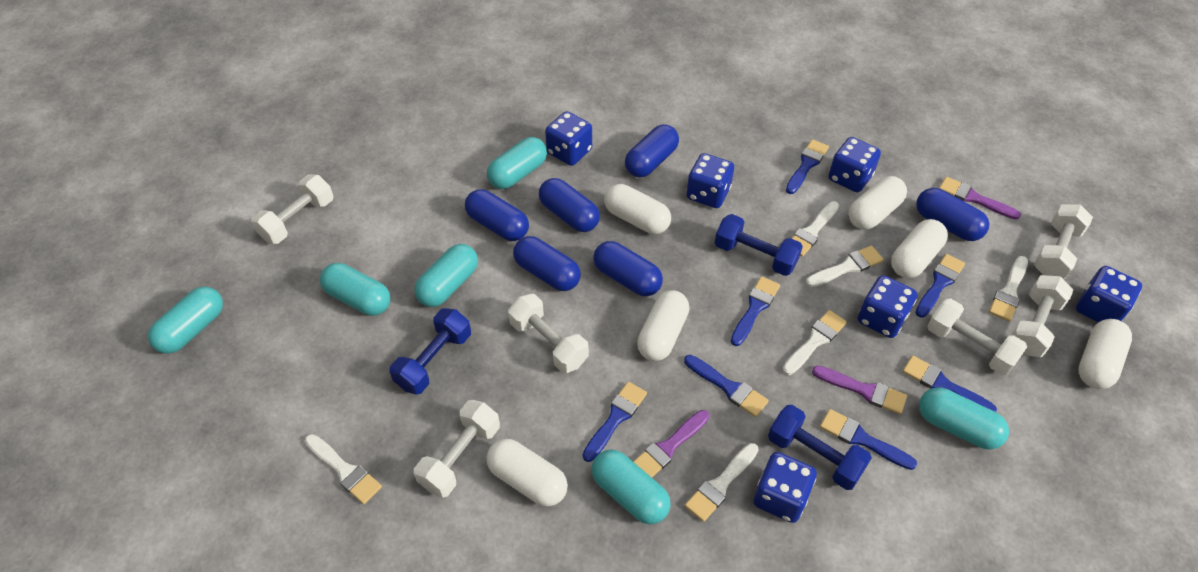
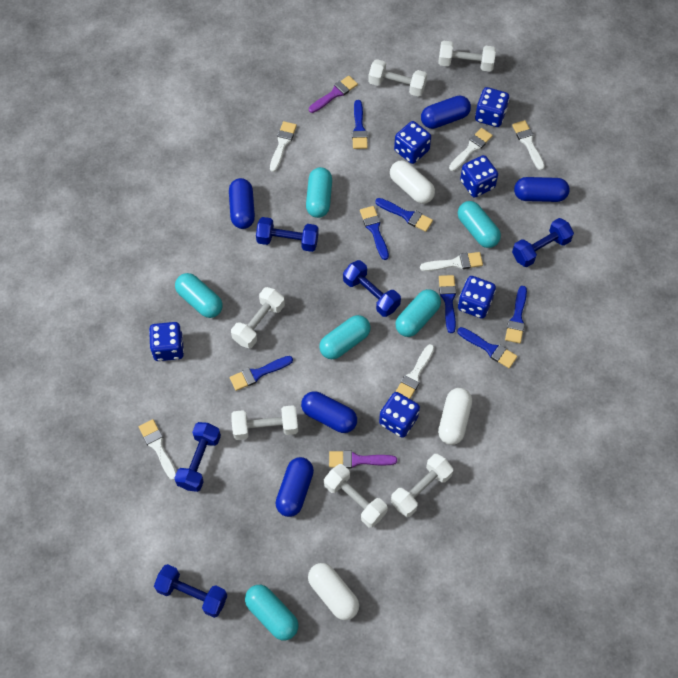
blue capsule: [465,189,529,241] [513,236,581,291] [539,178,600,232] [593,241,663,296] [625,124,679,178] [916,188,989,241] = 6 -> [229,178,255,229] [275,457,314,517] [301,391,357,433] [421,95,471,129] [514,177,570,202] = 5
blue dumbbell: [390,308,471,395] [715,214,803,276] [768,405,872,490] = 3 -> [154,564,228,618] [174,422,221,492] [256,217,319,252] [343,260,401,317] [512,218,574,267] = 5
purple brush: [633,410,709,477] [812,366,907,414] [939,177,1021,220] = 3 -> [309,76,358,113] [329,450,397,468] = 2
white capsule: [486,439,568,506] [604,184,671,234] [637,290,689,361] [849,176,907,230] [891,219,948,278] [1078,319,1132,389] = 6 -> [308,563,359,620] [390,160,435,204] [438,388,472,445] = 3

